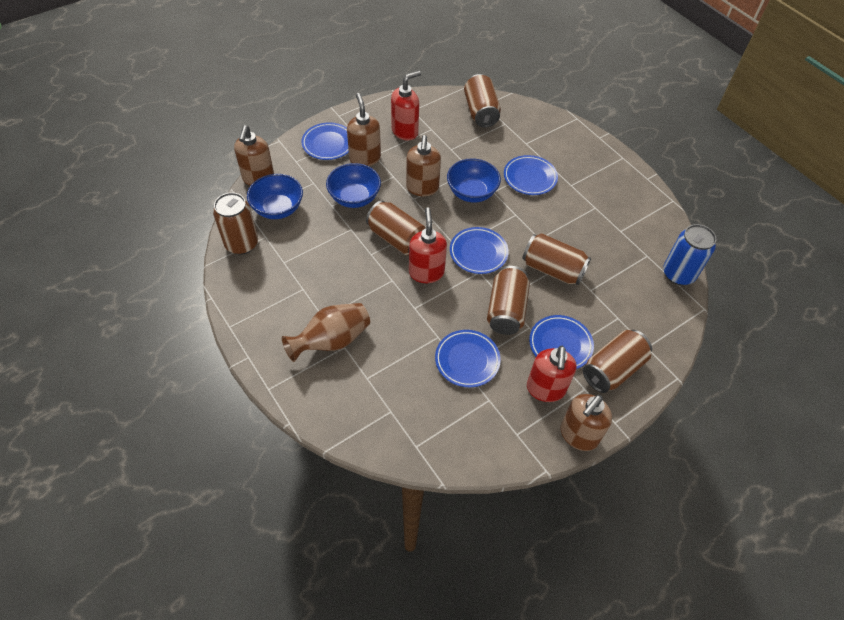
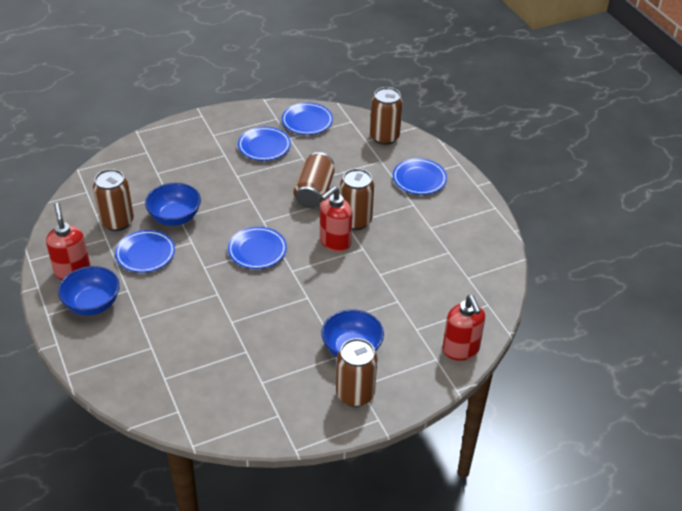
blue can: [663,224,716,285] = 1 -> none = 0
brown can: [213,192,258,255] [366,201,426,255] [464,74,501,127] [487,266,530,335] [522,233,591,285] [583,330,652,393] = 6 -> [93,169,134,231] [293,152,335,208] [336,338,378,407] [340,168,374,230] [370,87,403,145] = 5
brown soap dispenser: [234,125,274,186] [347,93,381,166] [406,135,441,196] [560,394,612,451] = 4 -> none = 0
brown vase: [282,303,370,362] = 1 -> none = 0

